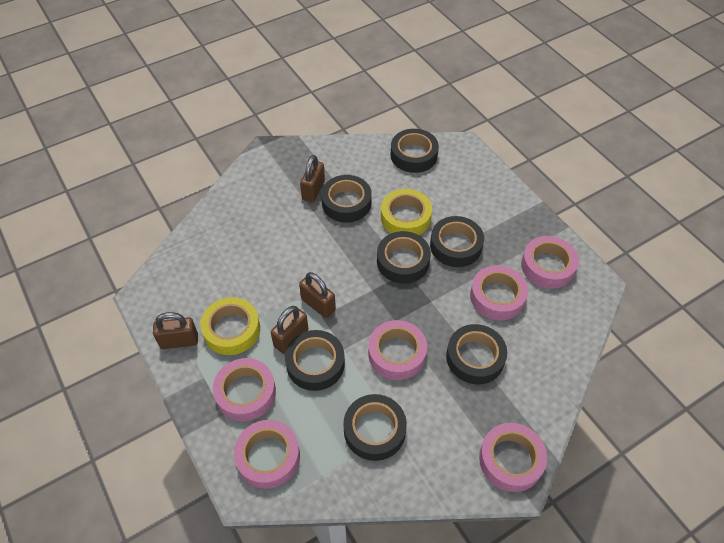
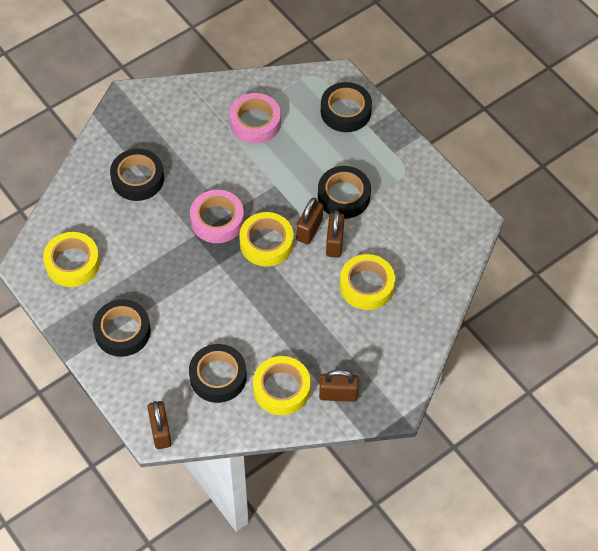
black tape: [285,330,345,391] [321,175,372,223] [343,394,407,461] [377,231,431,284] [391,129,439,173] [430,216,484,267] [446,324,507,384] = 7 -> [93,299,151,357] [110,149,164,201] [189,344,247,403] [318,166,371,219] [321,82,372,132] = 5
pink tape: [213,358,276,421] [234,420,300,489] [368,320,427,380] [470,265,528,320] [479,423,547,492] [521,236,579,289] = 6 -> [190,190,244,243] [229,93,281,144] = 2
yellow tape: [200,297,260,355] [381,189,432,235] = 2 -> [43,232,100,287] [239,212,294,266] [253,356,311,415] [340,254,395,310] = 4

